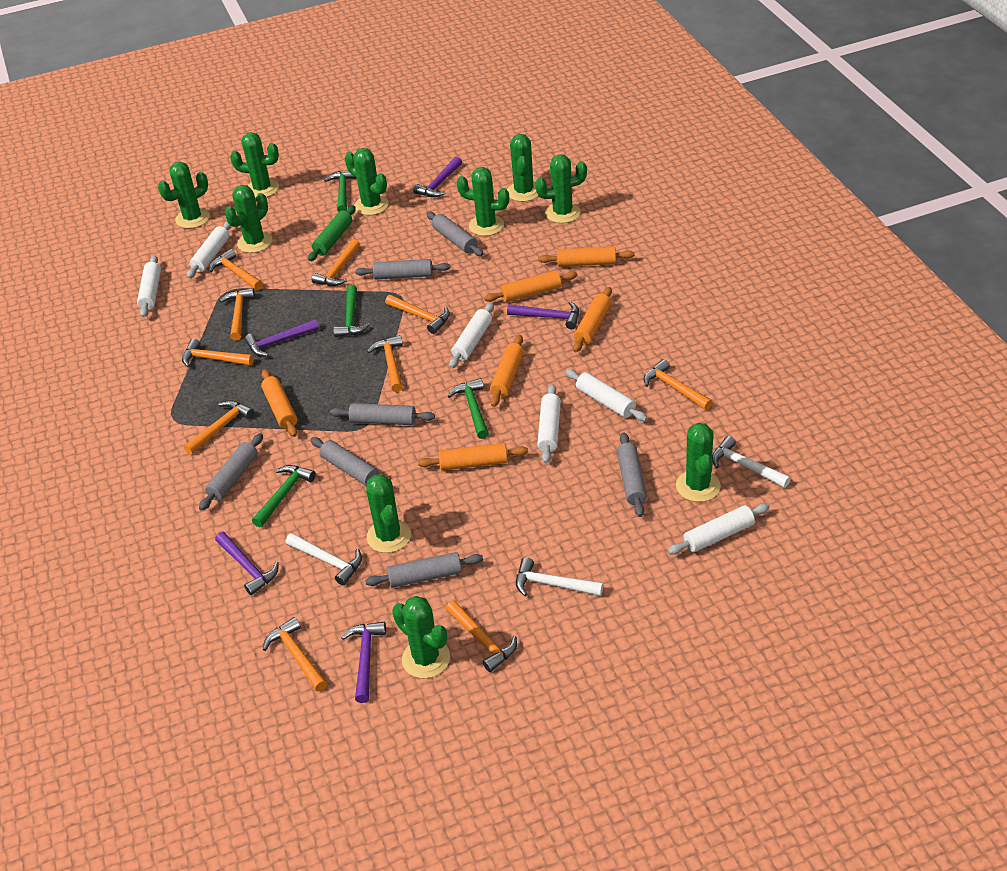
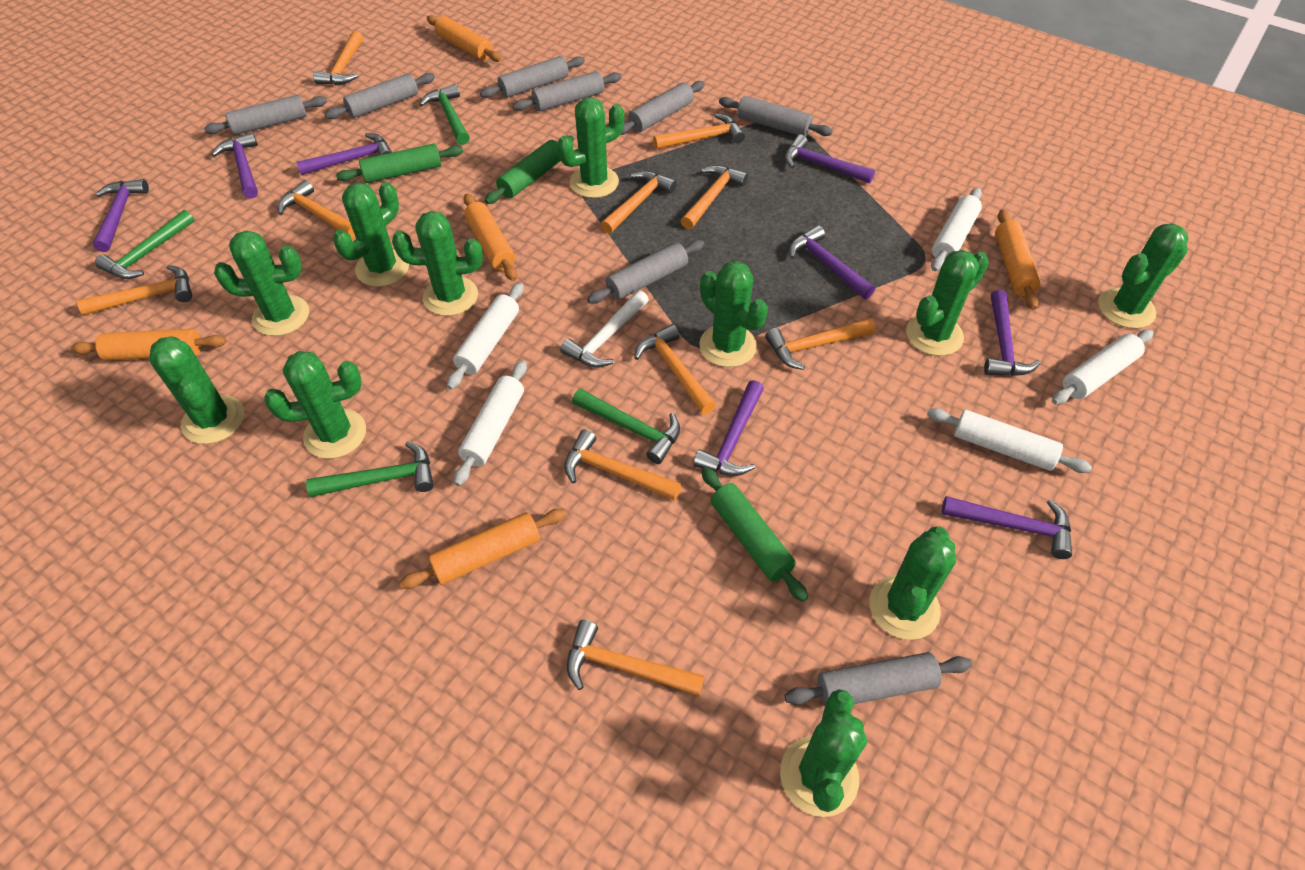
green cactus: [158,162,210,229] [225,185,272,253] [230,132,279,198] [345,148,389,215] [366,474,411,553] [392,596,450,679] [457,167,509,236] [507,134,539,202] [535,154,587,223] [676,423,721,502] = 10 -> [149,336,244,444] [214,230,309,336] [264,351,366,459] [333,182,409,287] [392,211,483,316] [557,97,624,198] [699,261,768,367] [780,689,867,817] [869,527,956,640] [906,250,989,356] [1098,223,1188,329] = 11
green rolling pin: [308,206,356,261] = 1 -> [336,143,463,183] [485,135,574,204] [702,467,808,602] = 3
grey rolling pin: [199,433,263,511] [310,437,379,486] [330,403,435,425] [355,259,450,279] [365,552,483,588] [426,211,483,256] [617,432,647,517] = 7 -> [204,95,327,135] [325,73,435,119] [480,56,585,98] [513,71,622,111] [587,240,704,304] [620,81,705,135] [719,96,833,137] [784,652,972,706] = 8
orange rolling pin: [261,369,297,437] [418,443,528,471] [484,271,577,302] [490,335,524,407] [538,246,635,267] [573,287,612,352] = 6 -> [71,329,227,361] [399,509,567,589] [427,15,502,62] [463,194,517,281] [995,209,1041,310] = 5
purple hammer: [215,532,279,595] [245,319,319,357] [341,622,386,703] [413,157,462,197] [507,301,579,329] = 5 -> [93,179,149,252] [211,132,258,199] [296,133,392,175] [693,380,764,476] [785,135,875,183] [789,225,875,299] [942,496,1072,559] [984,290,1041,376] = 8
white hammer: [286,533,362,585] [516,557,603,596] [712,436,791,488] = 3 -> [560,290,649,368] = 1
white rolling pin: [137,255,161,317] [187,222,232,279] [449,302,494,369] [537,384,561,463] [565,369,647,421] [668,503,770,555] = 6 -> [447,283,524,389] [454,360,527,486] [927,408,1092,473] [931,188,982,271] [1052,330,1153,404] = 5

